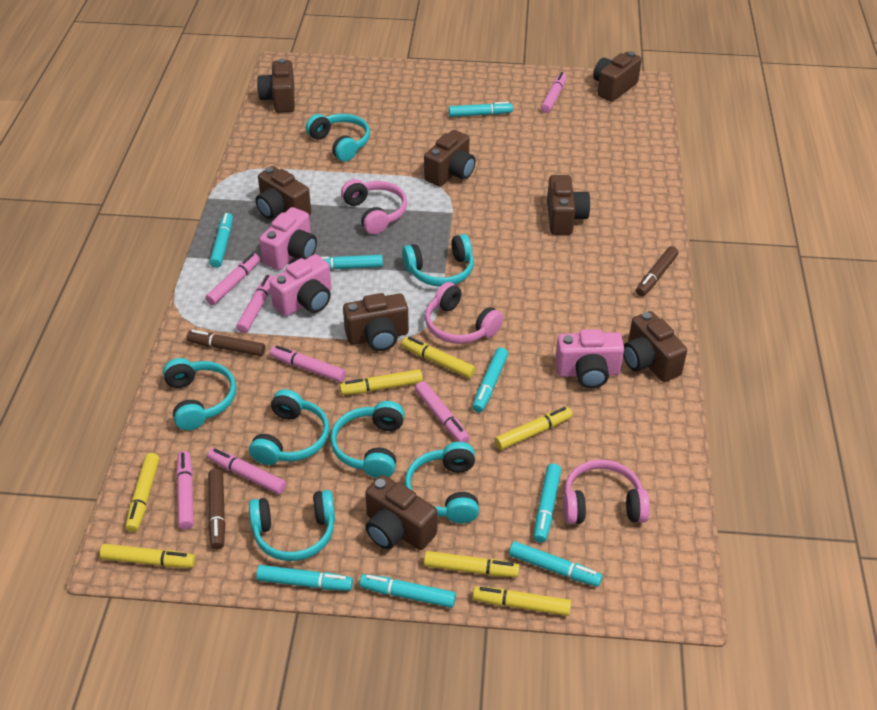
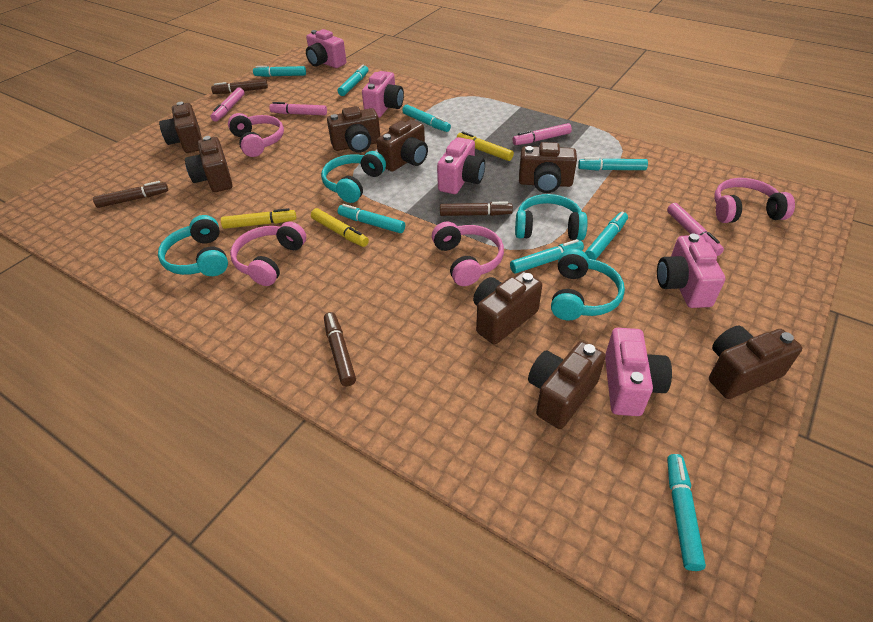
brown marker: [186,330,265,356] [208,469,226,549] [636,246,678,296] = 3 -> [93,181,168,208] [211,79,268,94] [324,312,356,386] [440,201,513,216] = 4
pink camera: [259,207,317,270] [269,254,332,316] [555,329,624,388] = 3 -> [306,29,347,68] [362,71,404,118] [437,137,485,194] [605,328,672,416] [657,234,726,308] = 5
pink headphones: [341,179,407,235] [425,282,503,344] [563,459,650,524] = 3 -> [228,113,284,157] [230,222,306,286] [432,221,504,286] [714,178,795,223] = 4
pink marker: [176,451,194,529] [205,253,260,305] [208,448,286,494] [236,274,274,333] [270,346,346,382] [415,381,470,443] [541,72,567,113] = 7 -> [211,88,245,122] [269,102,327,115] [512,123,572,145] [667,203,724,256] = 4
turquoise headphones: [163,358,236,430] [249,389,329,465] [249,490,335,561] [306,114,370,161] [330,401,405,478] [402,234,474,286] [405,442,479,524] = 7 -> [158,215,228,276] [321,151,386,203] [515,194,588,240] [551,249,625,321] = 4
yellow marker: [100,544,196,568] [125,453,160,532] [340,369,423,395] [402,337,476,378] [424,551,520,577] [473,586,571,616] [495,407,572,450] = 7 -> [221,208,296,229] [311,208,369,247] [457,131,514,161] = 3

